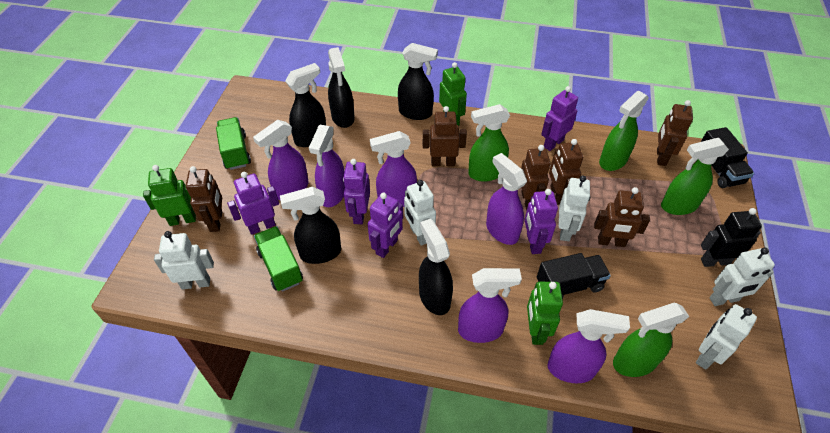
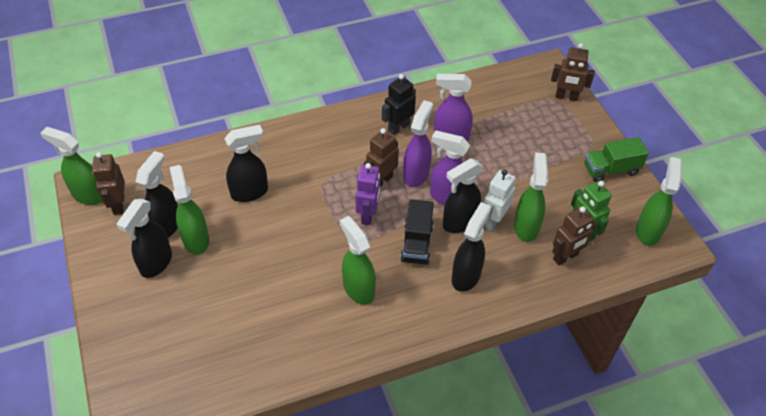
black truck: [537,253,611,299] [701,127,754,188] = 2 -> [400,199,434,265] = 1
brown robot: [186,166,222,232] [423,106,467,166] [521,145,551,210] [549,139,583,205] [594,187,650,247] [657,100,693,166] = 6 -> [92,152,125,215] [364,128,399,187] [551,43,595,101] [552,206,596,265] = 4
green robot: [143,165,196,226] [439,62,467,126] [527,282,563,345] = 3 -> [571,181,612,242] = 1
green spray bottle: [468,104,510,182] [599,91,649,171] [613,303,689,377] [661,138,729,215] = 4 -> [40,127,102,205] [170,165,209,255] [340,216,376,305] [514,152,548,242] [636,157,682,246] = 5
green truck: [216,117,251,170] [254,226,303,292] = 2 -> [584,137,649,182] = 1
purple robot: [227,172,279,235] [343,159,370,224] [368,193,403,258] [524,189,558,254] [541,86,578,151] = 5 -> [356,163,381,225] = 1
purple spray bottle: [253,120,309,200] [309,125,345,207] [370,131,417,207] [458,268,522,343] [486,153,527,245] [547,309,630,383] = 6 -> [403,100,433,187] [430,130,470,205] [434,74,473,141] = 3
white robot: [154,231,214,289] [404,180,436,246] [559,176,590,241] [696,304,757,370] [709,247,775,306] = 5 -> [484,169,515,231] = 1

